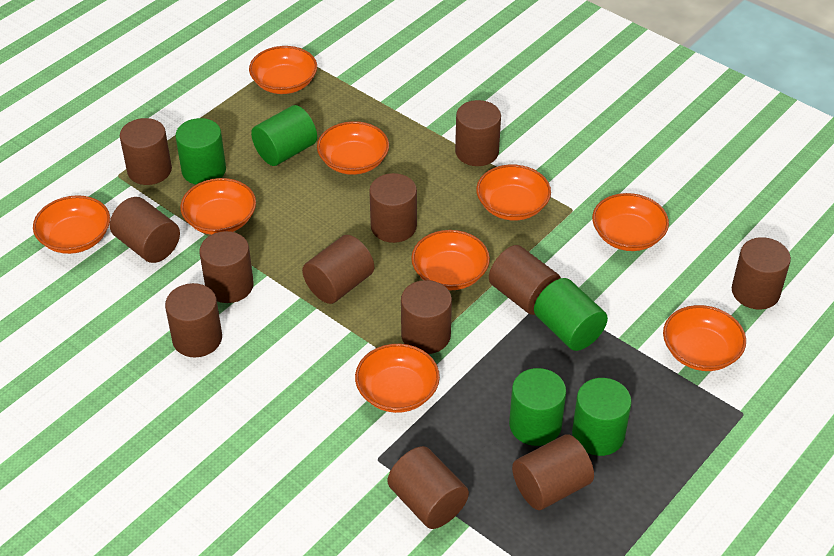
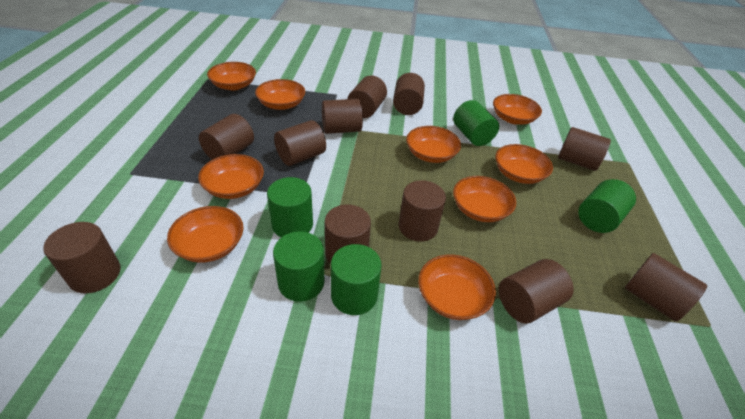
brown cylinder: [110,197,180,263] [120,118,172,185] [165,283,222,357] [200,231,254,303] [302,235,374,304] [369,173,417,243] [388,446,469,529] [401,280,452,354] [455,100,501,166] [489,245,561,315] [512,434,594,510] [732,237,791,310] = 12 -> [43,222,121,294] [199,114,254,160] [274,120,326,166] [322,99,363,134] [324,205,371,264] [347,76,387,118] [393,73,425,115] [399,180,446,242] [498,259,574,324] [558,127,611,171] [625,253,707,322] = 11

